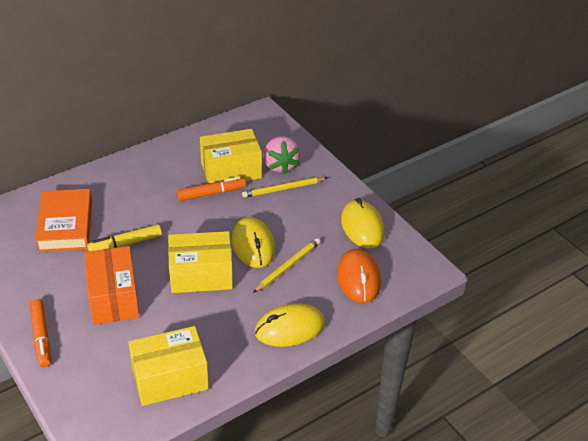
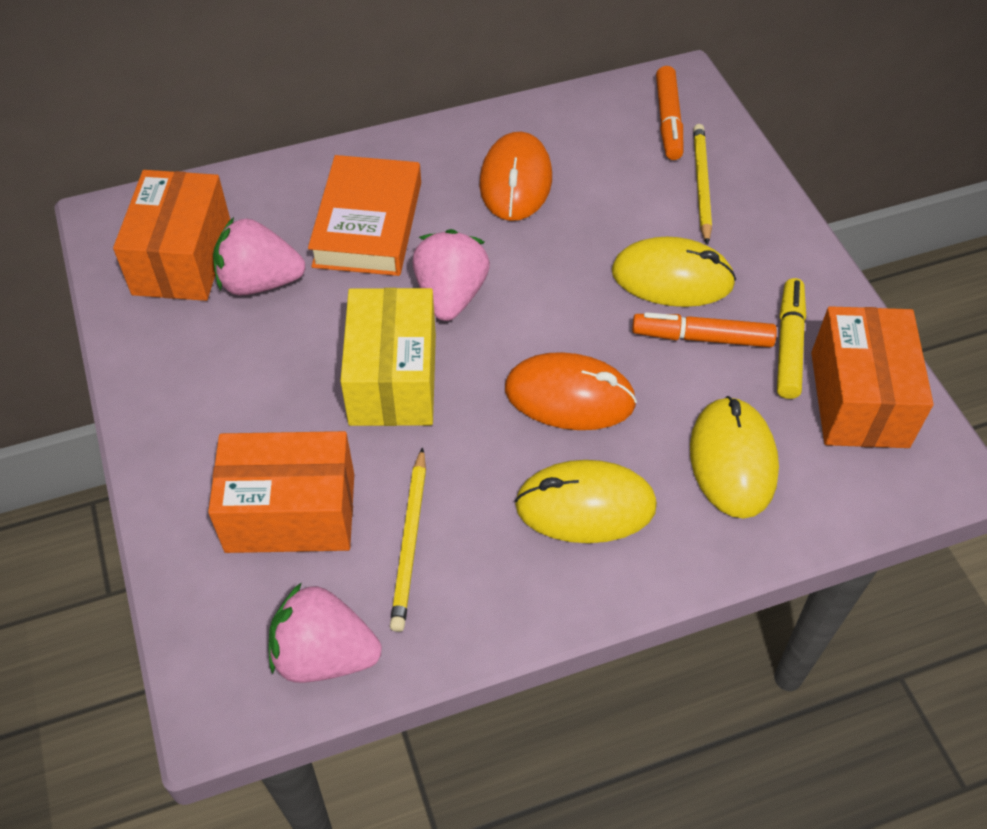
orange box: [84,246,140,325] = 1 -> [113,170,230,301] [208,431,354,553] [811,306,934,448] = 3
orange mouse: [337,249,381,303] = 1 -> [480,132,552,221] [505,352,637,430] = 2
pink strawberry: [263,136,300,175] = 1 -> [213,217,305,296] [268,582,382,683] [413,229,490,321] = 3
yellow box: [128,326,209,406] [168,231,233,293] [200,129,262,184] = 3 -> [340,288,436,426] = 1

